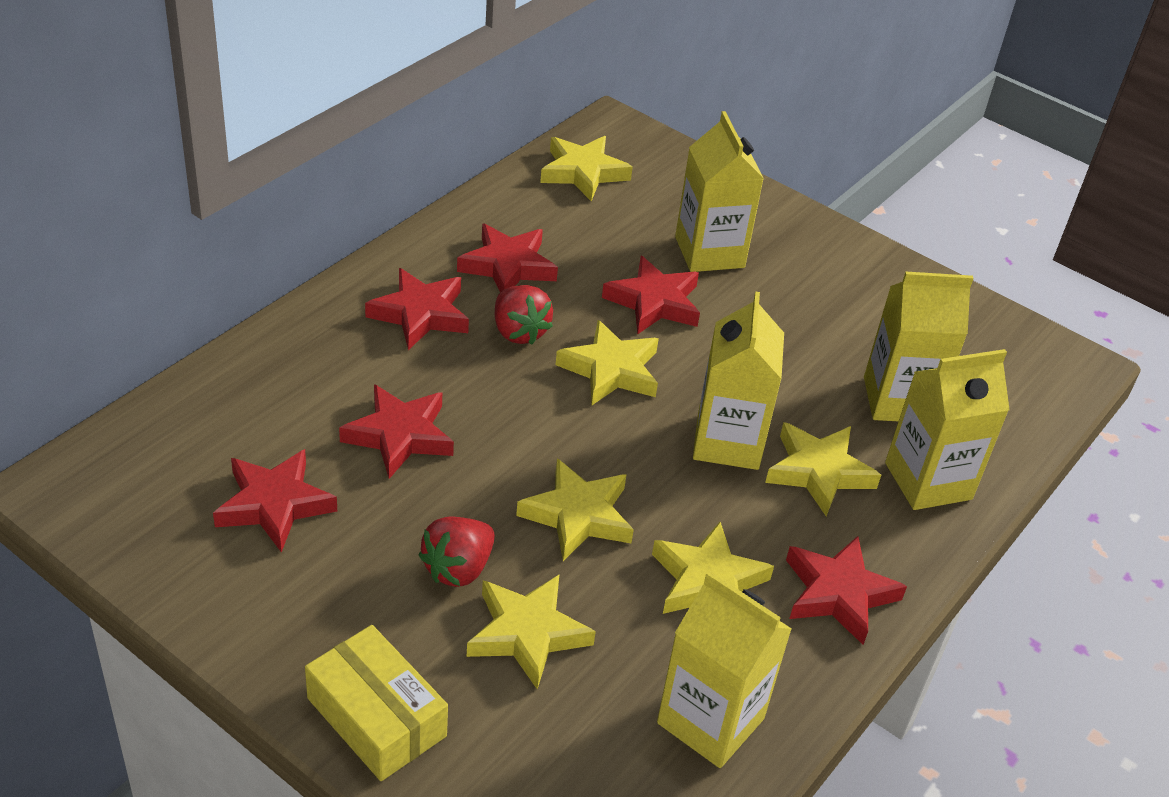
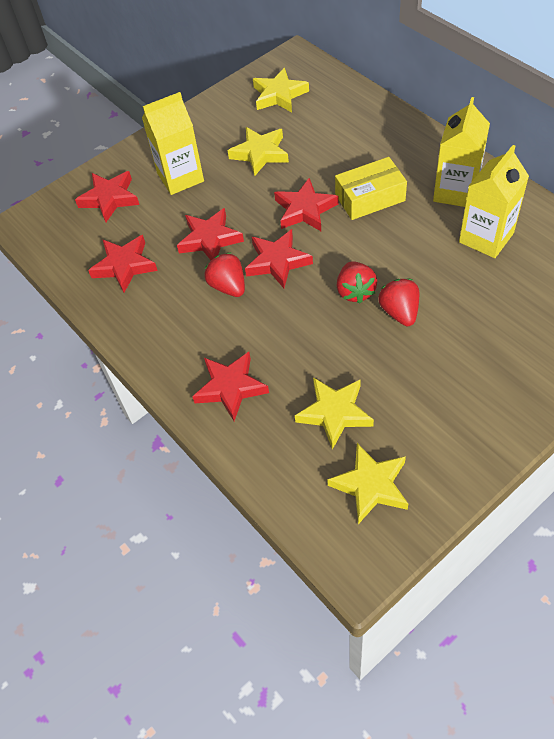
red strawberry: [418,516,495,587] [495,285,553,345] = 2 -> [204,252,245,297] [337,261,377,304] [378,279,419,326] = 3
yellow carton: [657,571,792,768] [675,111,764,272] [693,291,784,470] [864,272,974,421] [885,349,1010,510] = 5 -> [142,92,204,195] [433,97,490,207] [459,145,529,258] = 3
yellow star: [467,574,596,690] [516,458,634,561] [540,136,633,202] [555,320,659,405] [652,522,774,614] [765,422,881,516] = 6 -> [228,127,289,176] [253,68,309,112] [295,377,374,450] [327,443,408,524] = 4

